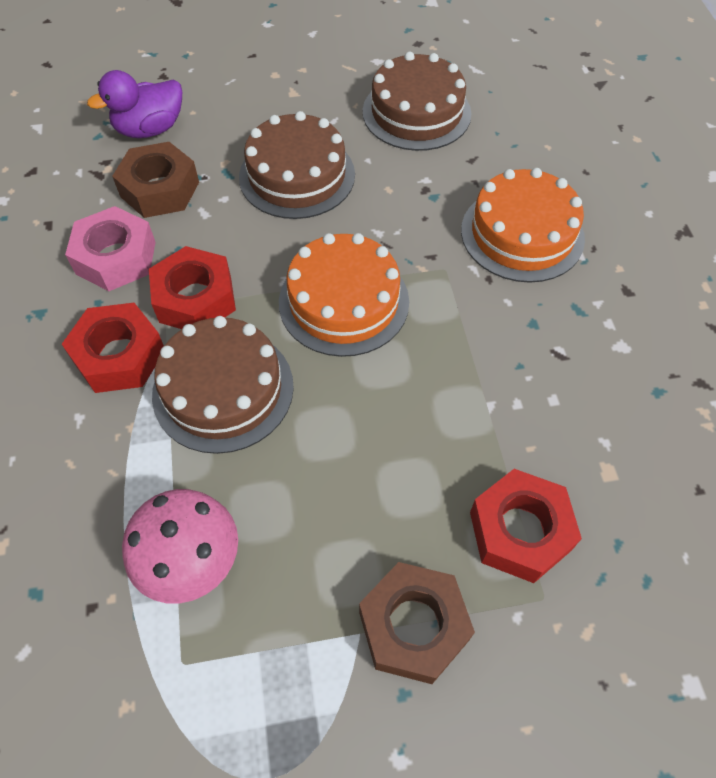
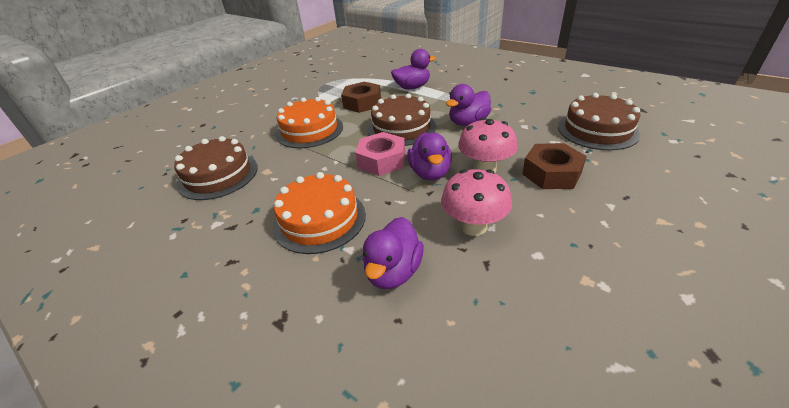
pink mushroom: [122,489,238,604] = 1 -> [441,169,512,236] [458,118,517,173] = 2
purple duck: [87,70,182,138] = 1 -> [362,217,424,289] [391,49,436,90] [407,132,452,180] [446,84,491,126] = 4
red nut: [62,303,164,393] [149,246,236,329] [470,469,582,583] = 3 -> none = 0

